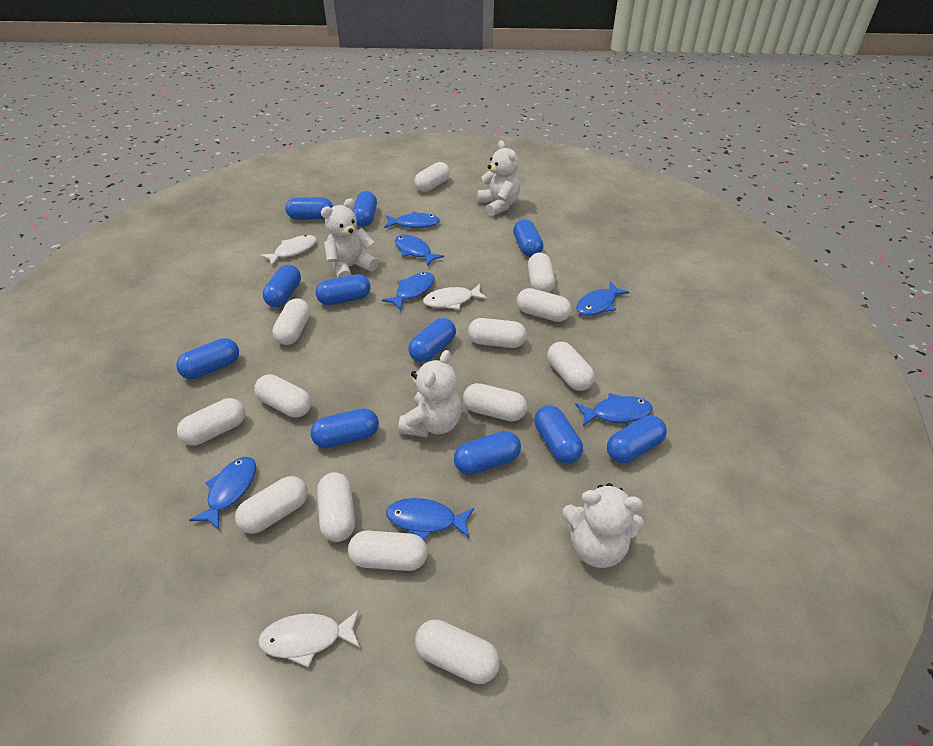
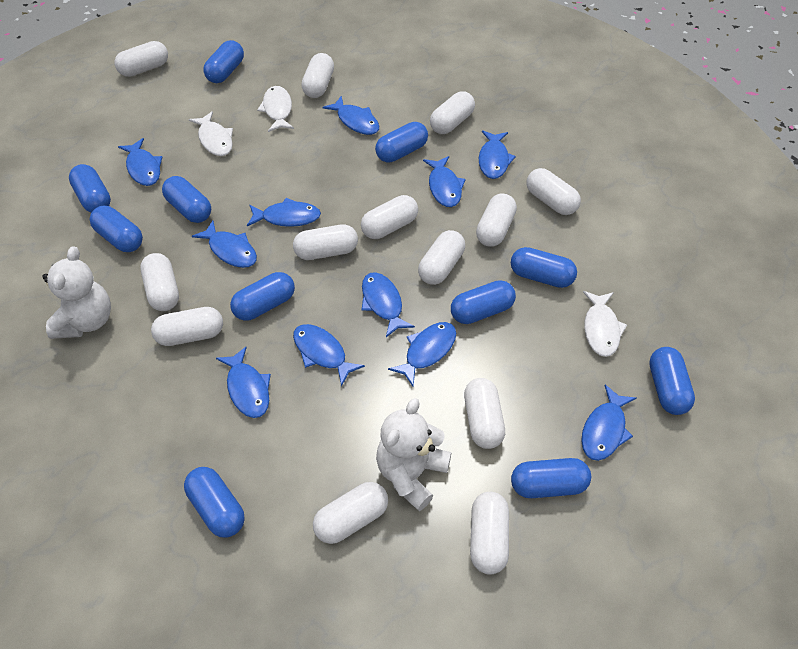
blue fish: [189,457,256,530] [382,272,435,311] [384,211,440,228] [386,498,474,540] [395,235,444,266] [575,393,653,426] [576,281,629,316] = 7 -> [118,138,162,186] [192,220,257,268] [216,346,271,418] [247,198,321,227] [293,324,365,386] [323,96,379,135] [361,272,415,337] [388,322,456,386] [423,156,466,207] [479,131,516,179] [581,385,636,461] = 11
white teddy bear: [321,198,378,278] [398,350,462,437] [476,140,520,217] [562,483,644,568] = 4 -> [42,246,111,339] [376,398,451,511] = 2

